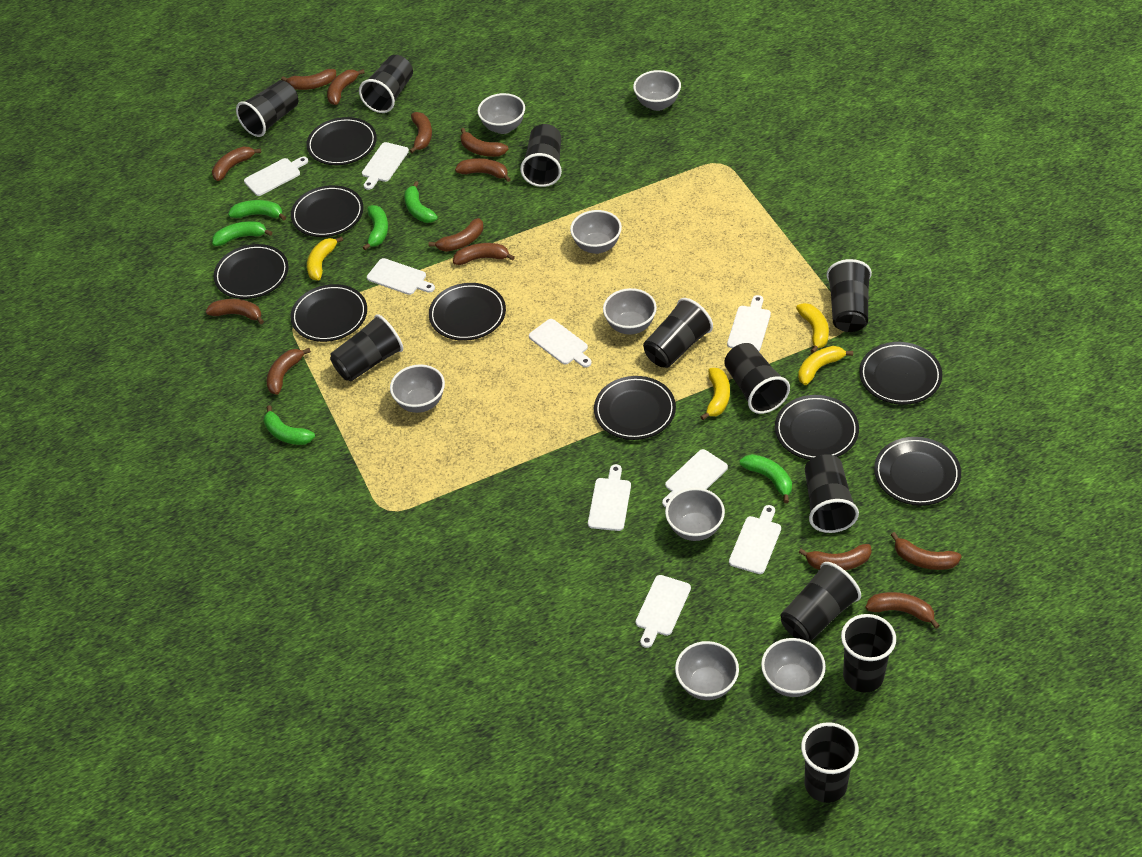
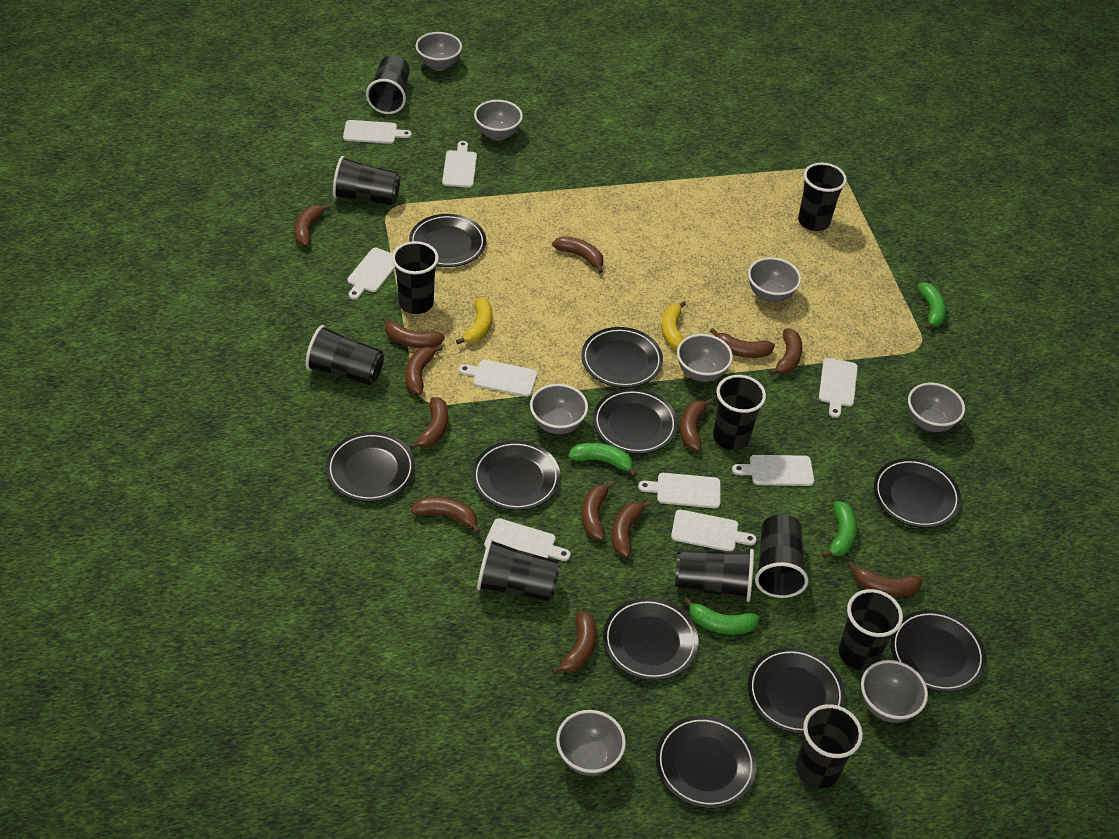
black plate: [214,244,289,299] [291,185,364,237] [291,284,367,342] [306,117,377,165] [429,283,506,341] [594,376,676,440] [775,395,859,460] [859,342,942,405] [874,437,961,506] = 9 -> [326,432,415,502] [409,214,486,267] [472,440,560,511] [581,327,663,388] [593,388,678,454] [603,598,698,681] [656,716,757,809] [748,648,845,734] [874,458,961,528] [891,610,986,693] = 10
green banana: [212,221,272,246] [228,200,286,220] [263,405,315,445] [363,205,388,250] [404,181,438,223] [740,454,792,503] = 6 -> [568,442,637,477] [684,597,760,634] [822,501,857,558] [918,282,946,330] = 4
yellow banana: [307,236,343,280] [700,368,730,420] [796,303,829,353] [798,346,853,385] = 4 -> [456,298,492,344] [661,301,686,350] = 2

